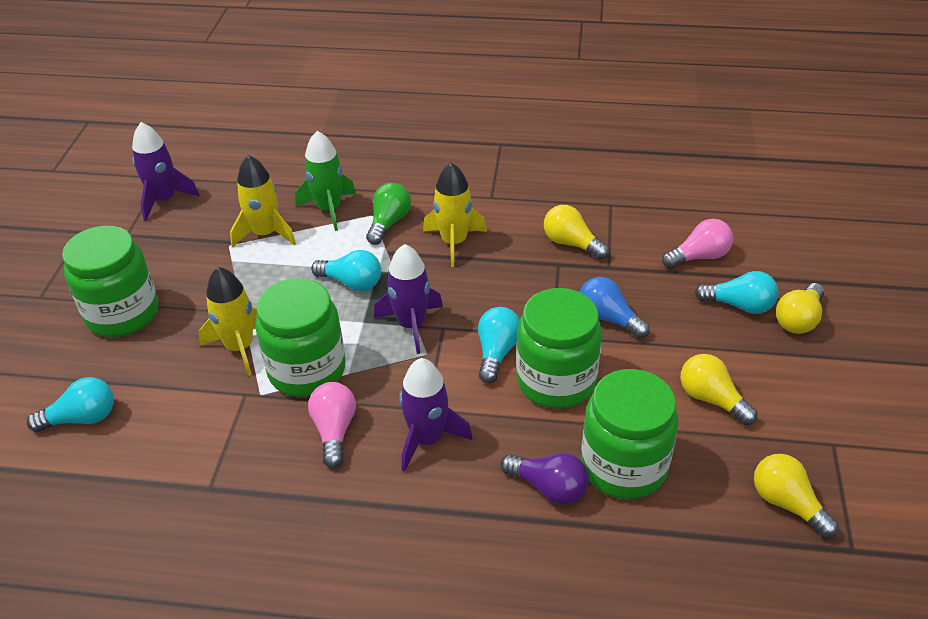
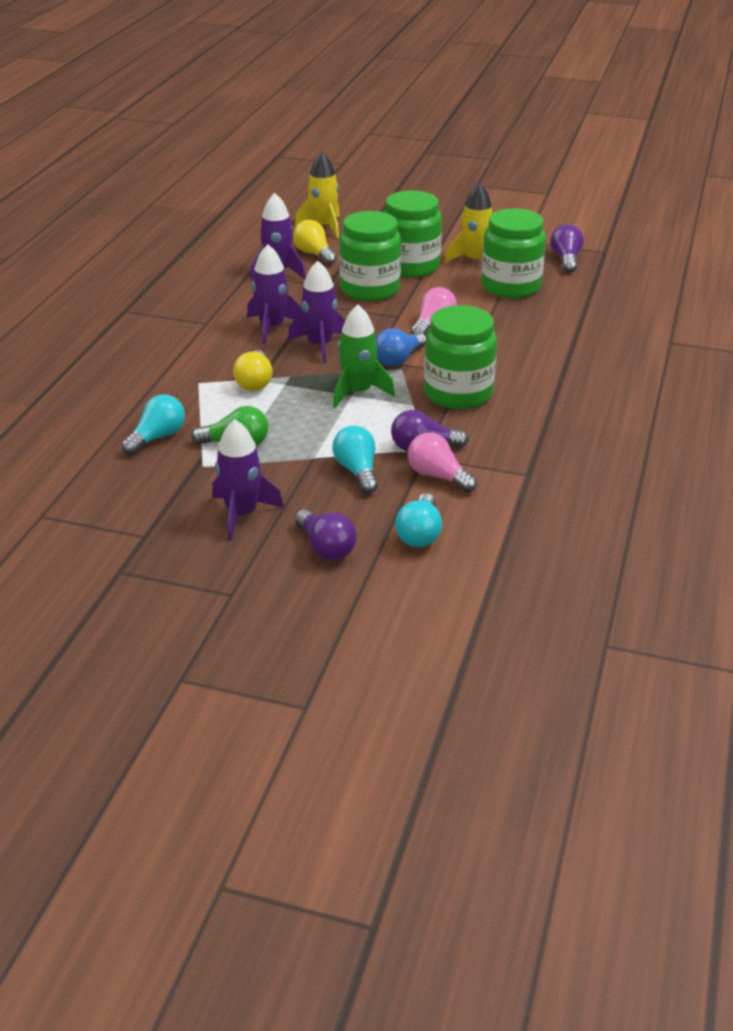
purple light bulb: [500,453,589,505] = 1 -> [295,509,357,560] [391,410,469,451] [551,224,584,273] = 3
purple rocket: [132,122,200,221] [374,244,443,354] [399,358,473,472] = 3 -> [212,419,284,540] [247,244,302,344] [250,193,306,280] [288,261,345,363] = 4
turquoise light bulb: [27,377,114,432] [311,250,381,291] [478,307,520,383] [695,271,779,314] = 4 -> [122,394,185,455] [332,425,378,493] [395,493,442,547] = 3
yellow light bulb: [544,205,609,259] [681,354,757,425] [754,454,839,538] [776,283,824,334] = 4 -> [233,350,273,391] [293,220,337,265] = 2
yellow rocket: [199,267,257,376] [230,155,296,248] [423,163,487,267] = 3 -> [295,152,340,238] [445,182,492,263] = 2

